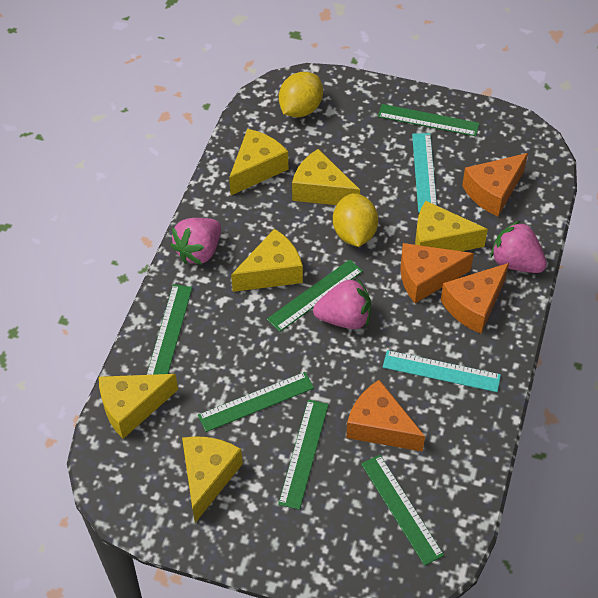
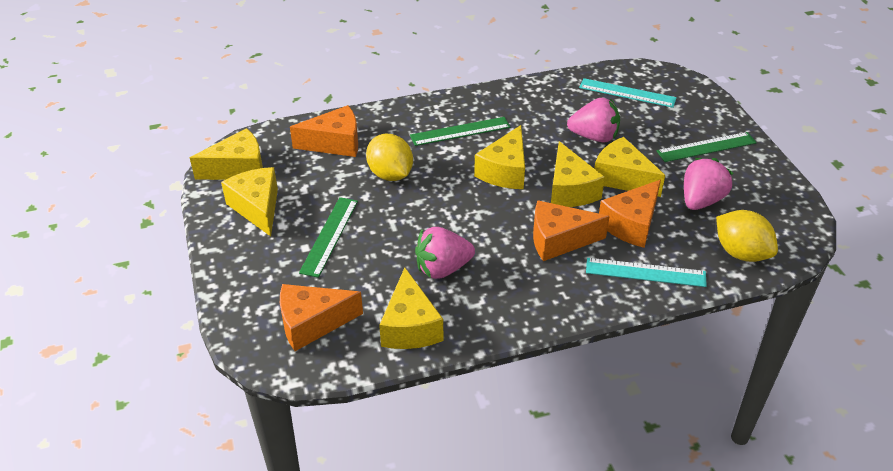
green ruler: [147,284,192,375] [198,372,314,432] [267,259,363,332] [278,400,329,510] [361,455,444,566] [378,104,480,136] = 6 -> [299,197,358,278] [410,117,510,146] [656,132,757,162] = 3

